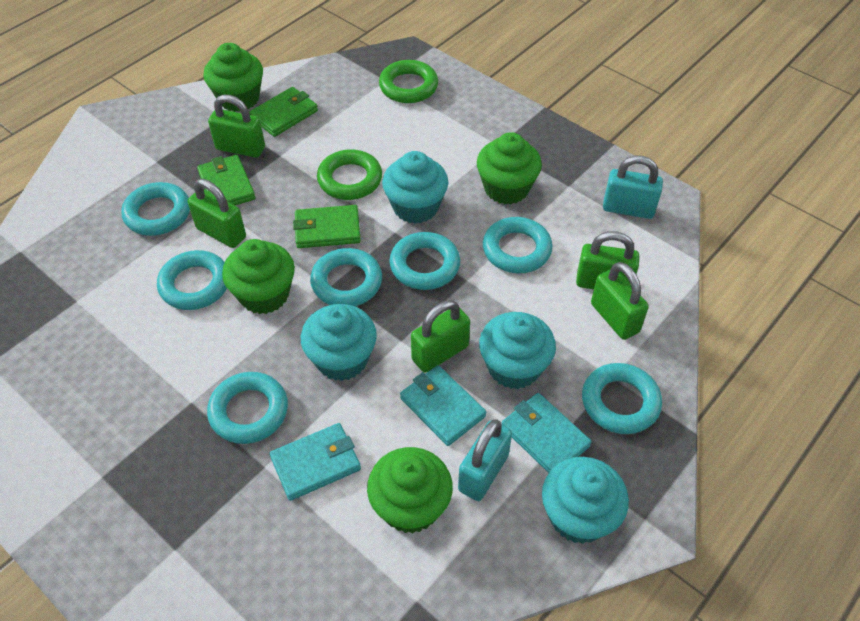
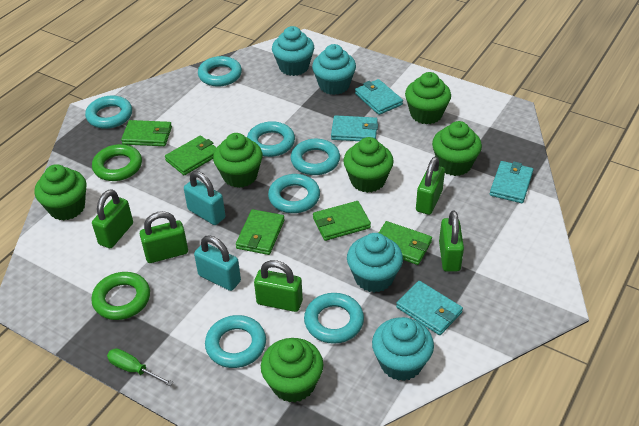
green cupcake: [203,43,263,112] [222,239,295,314] [367,447,453,534] [477,132,542,205] = 4 -> [34,164,87,221] [213,133,263,188] [261,338,323,403] [344,137,394,193] [405,72,451,124] [432,121,482,176] = 6
green screwdriver: none = 0 -> [107,348,173,386] = 1
green wallet: [197,155,256,205] [249,87,318,137] [293,205,361,248] = 3 -> [121,120,172,146] [165,135,217,175] [236,209,285,255] [313,201,371,241] [379,221,432,265] = 5
turquoise wallet: [270,423,361,501] [400,365,486,446] [502,393,591,473] = 3 -> [331,115,378,141] [355,79,403,115] [396,281,463,335] [490,161,533,203] = 4

